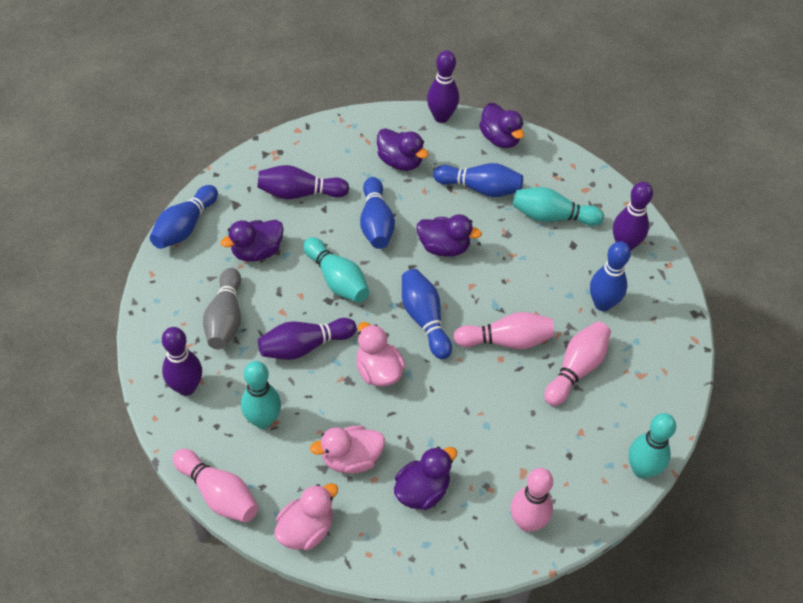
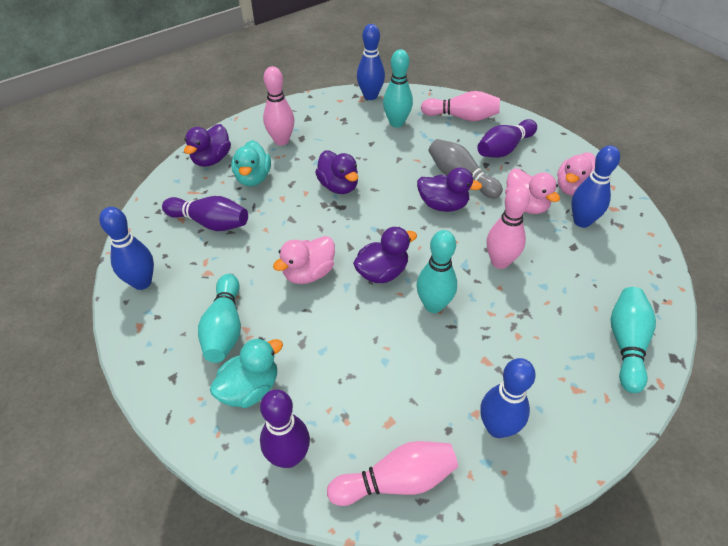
blue bowling pin: [150,185,218,249] [360,177,395,249] [402,269,452,359] [433,163,523,197] [590,241,631,311] = 5 -> [99,207,154,290] [357,24,385,100] [480,358,536,438] [572,145,620,228] = 4
purple bowling pin: [162,327,202,396] [257,165,349,199] [258,318,357,360] [427,50,459,123] [613,182,653,251] = 5 -> [162,196,248,231] [260,389,310,468] [477,119,537,158] = 3
purple duck: [221,220,284,262] [377,128,429,171] [394,446,457,510] [417,214,482,257] [479,103,524,148] = 5 -> [184,124,231,167] [315,150,358,194] [353,227,417,283] [417,167,482,212] = 4
turquoise duck: none = 0 -> [210,338,283,408] [231,140,271,186] = 2

